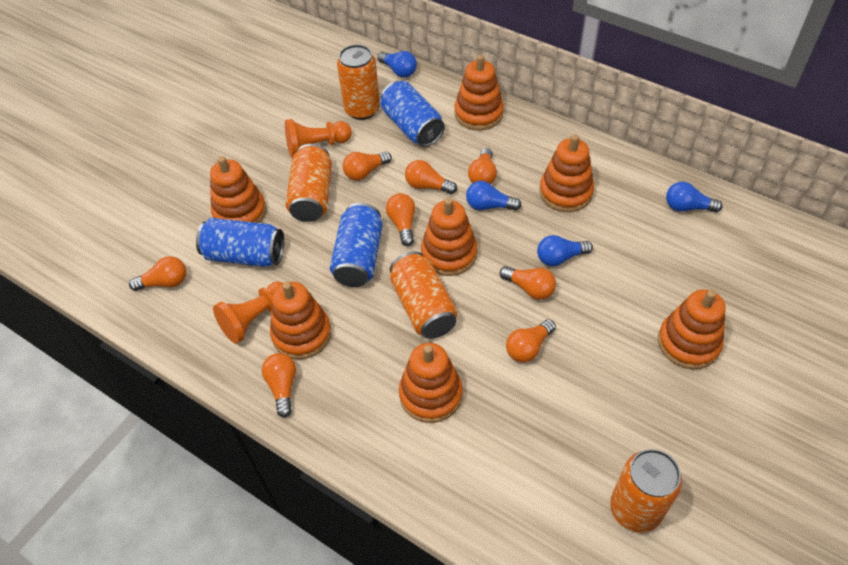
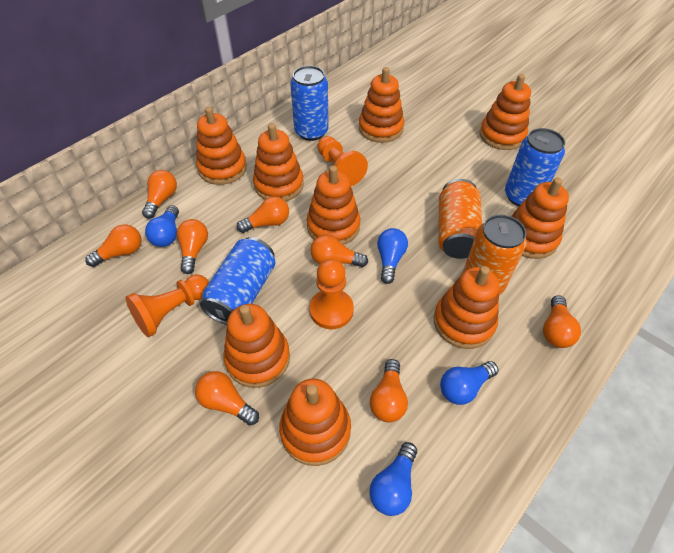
orange can: [286,144,332,222] [337,44,380,120] [390,251,458,339] [610,449,682,533] = 4 -> [438,179,482,259] [463,215,527,295] = 2
orange pawn: [213,281,283,344] [285,119,352,157] = 2 -> [125,274,209,337] [310,259,354,329] [317,136,368,186] = 3
orange stacking toy: [210,156,267,223] [270,282,331,360] [399,343,463,423] [421,198,477,276] [454,55,504,131] [539,134,594,212] [658,289,725,369] = 7 -> [196,107,247,185] [224,304,290,388] [253,123,304,201] [279,378,351,466] [307,165,360,245] [359,67,404,143] [434,266,499,349] [479,74,531,150] [511,178,569,259] = 9

